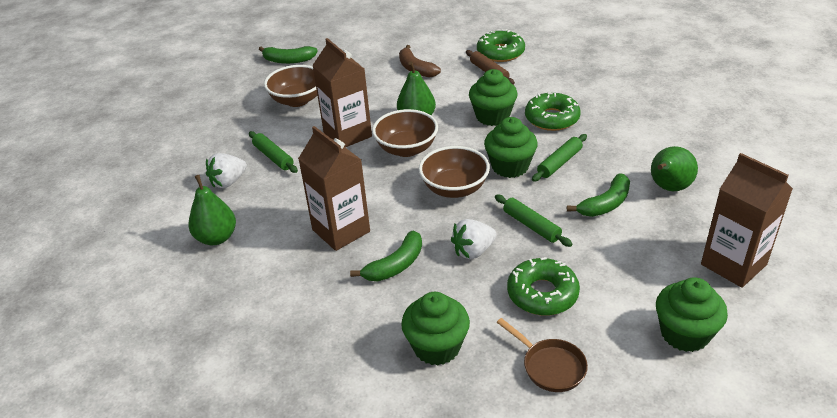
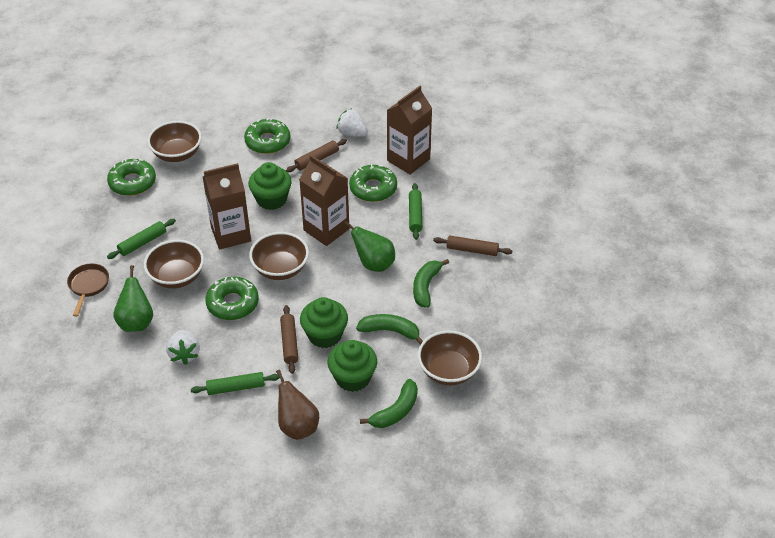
brown banana: [399,45,441,78] = 1 -> none = 0
brown bowl: [264,65,317,107] [372,109,438,157] [419,146,490,198] = 3 -> [144,240,204,289] [147,121,202,162] [249,232,309,280] [418,330,482,385] = 4
brown pear: none = 0 -> [276,370,319,440] = 1
brown rolling pin: [466,50,515,85] = 1 -> [280,305,298,374] [286,139,347,172] [433,235,512,256] = 3
green cupcake: [401,292,470,365] [469,69,518,126] [484,117,538,178] [656,277,728,352] = 4 -> [248,162,292,210] [300,297,348,348] [328,340,377,392] = 3
green donut: [477,29,525,62] [507,257,580,316] [525,92,581,131] = 3 -> [107,158,156,196] [205,277,259,320] [244,118,291,154] [349,164,397,202] = 4
green pear: [188,175,236,245] [397,62,436,115] [651,146,698,191] = 3 -> [114,265,153,332] [343,221,395,272] = 2

